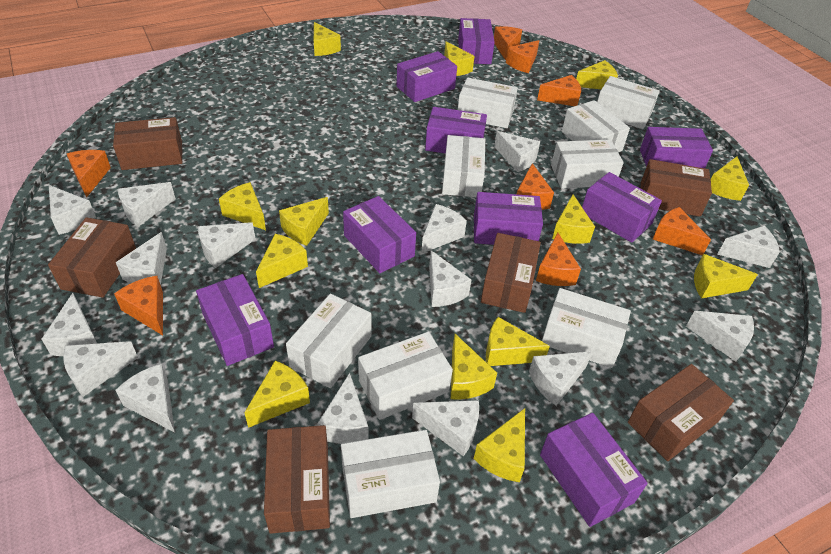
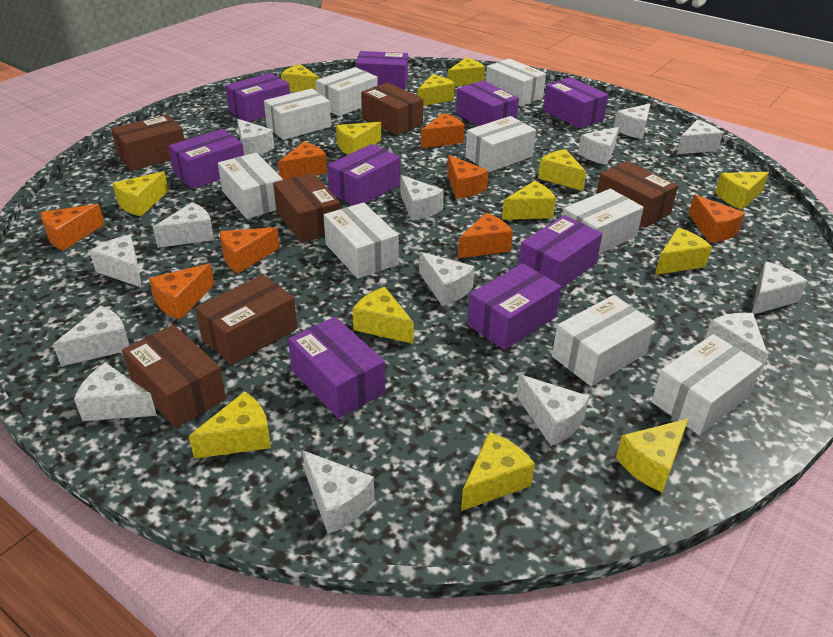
white cheese: [42,293,97,356] [49,185,96,235] [63,341,138,397] [115,364,175,433] [116,232,167,285] [118,182,176,227] [198,222,255,268] [317,373,368,444] [412,400,479,456] [421,204,467,254] [429,251,472,307] [494,131,540,172] [529,351,593,406] [686,311,754,362] [717,226,780,268] = 15 -> [53,306,130,366] [74,362,157,421] [90,235,142,288] [153,202,214,248] [237,119,274,155] [303,451,375,534] [400,175,444,221] [419,252,475,306] [517,375,589,446] [578,127,619,165] [614,103,651,139] [676,120,723,155] [704,313,768,378] [752,261,808,314] = 14

